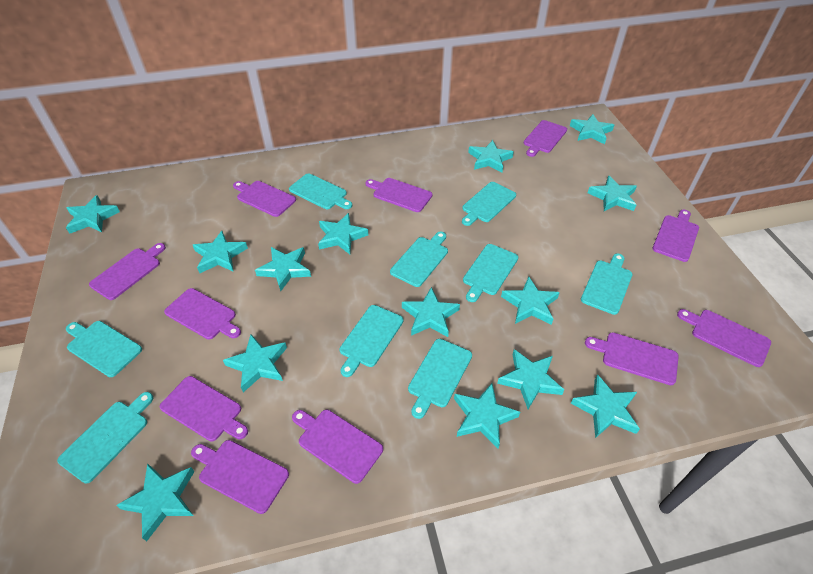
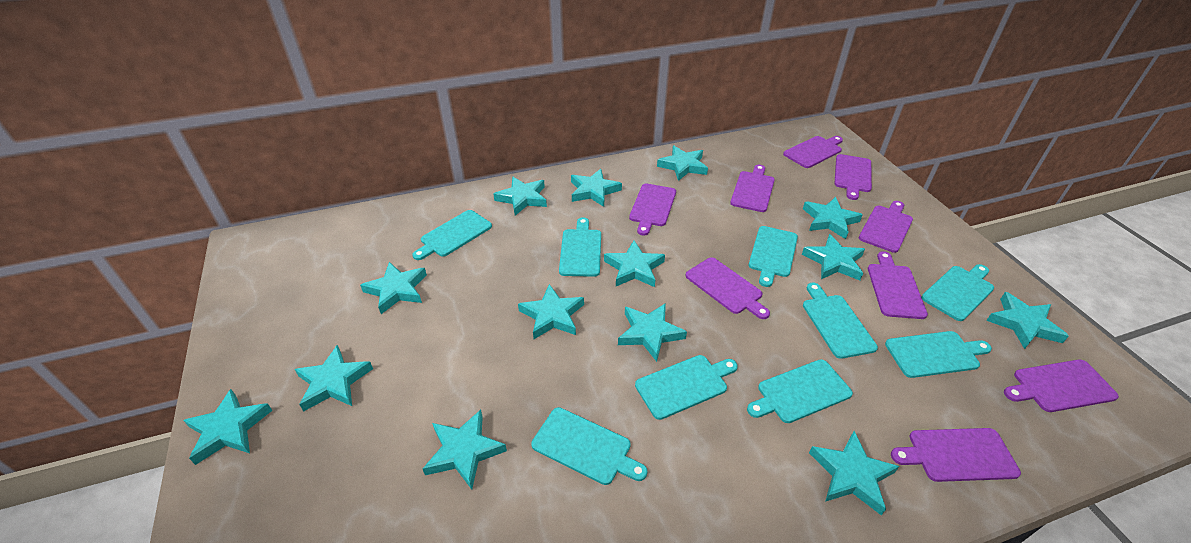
purple cutting board: [89,243,166,300] [160,376,248,441] [164,288,241,340] [191,440,289,514] [233,181,296,217] [292,410,383,484] [365,178,433,212] [524,120,567,157] [585,332,679,385] [652,210,699,262] [677,309,771,367] = 11 -> [629,184,676,236] [685,257,770,319] [730,165,775,212] [783,136,843,168] [834,154,872,200] [859,201,913,253] [868,251,928,319] [891,428,1021,482] [1004,360,1119,412] = 9

